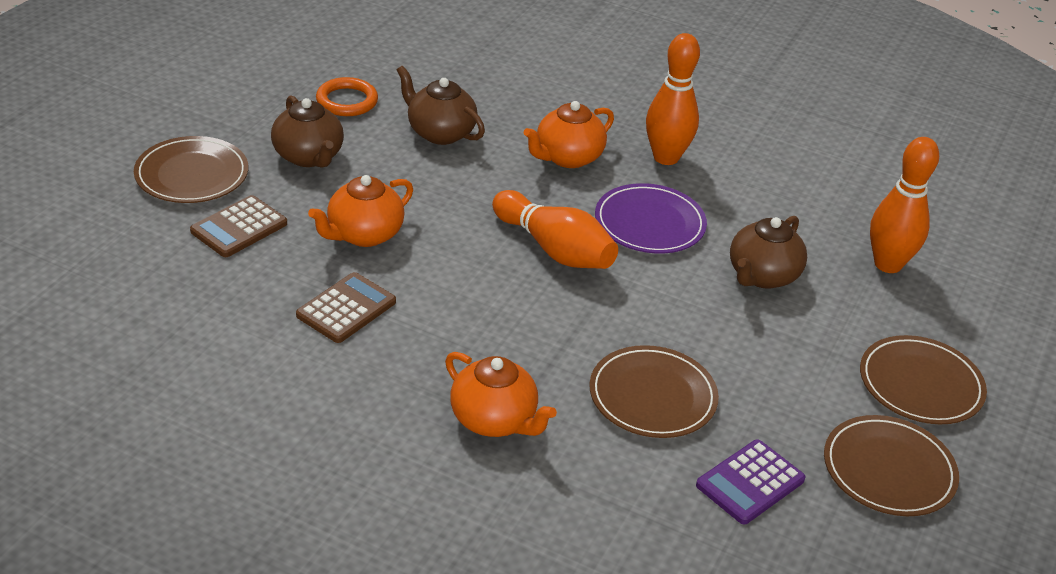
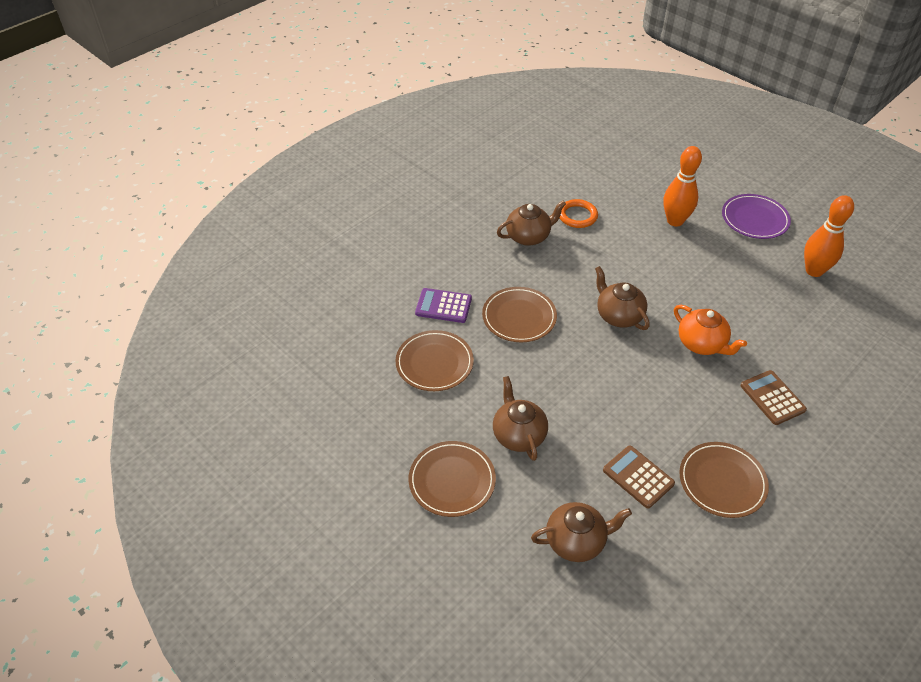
brown teapot: [271,96,344,167] [397,66,485,145] [730,216,807,289] = 3 -> [493,376,548,461] [497,201,566,246] [531,502,632,562] [595,266,650,330] = 4
orange bowling pin: [492,190,618,269] [646,33,700,165] [870,137,939,273] = 3 -> [663,146,702,227] [804,195,854,277] = 2
orange teapot: [308,175,413,247] [445,352,557,437] [524,101,614,168] = 3 -> [674,305,747,355] = 1

